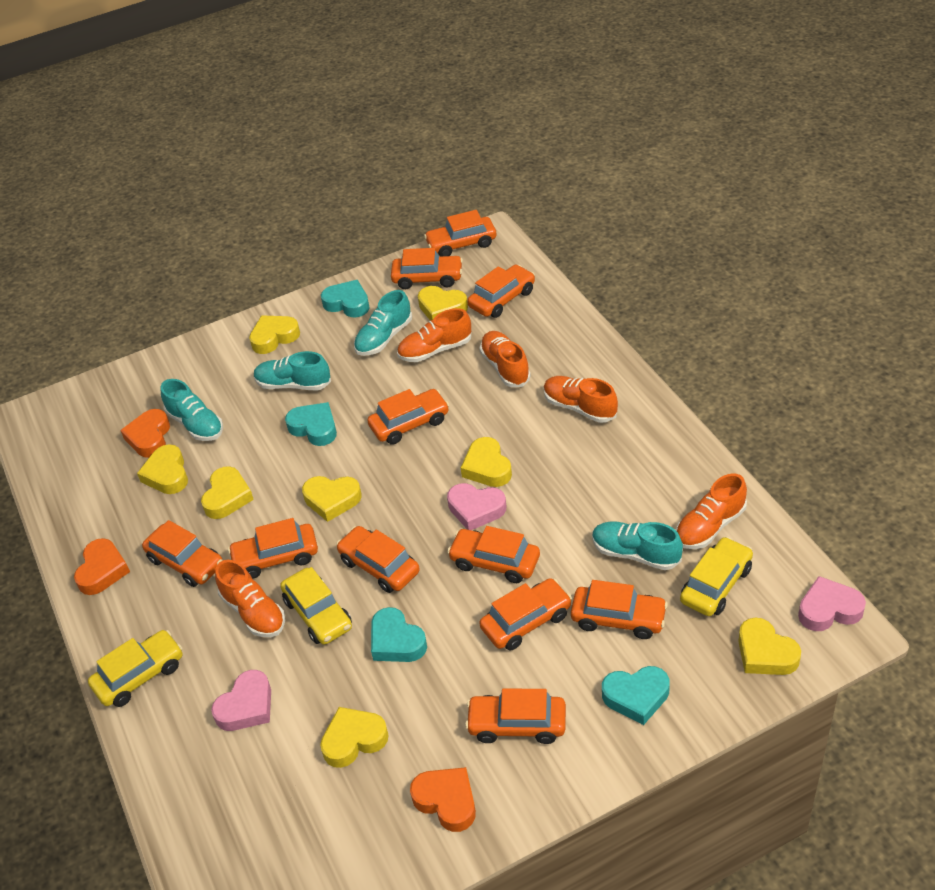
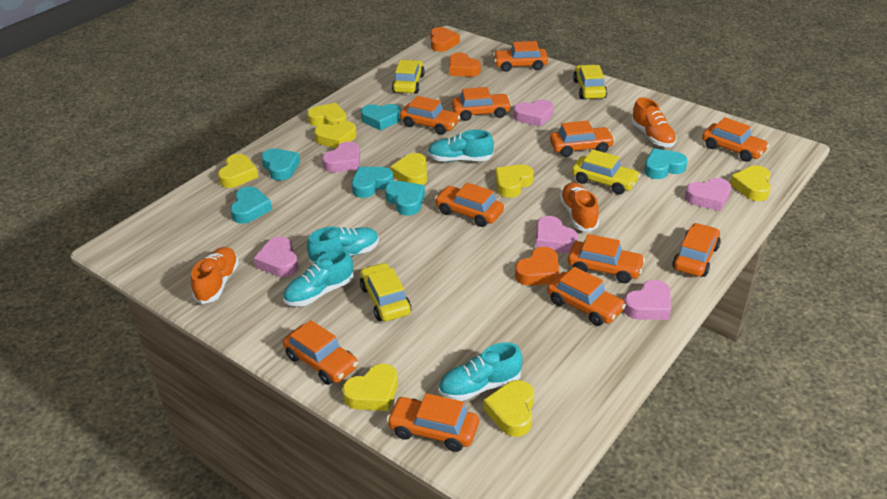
orange shoe: [215,560,285,637] [397,308,471,362] [479,331,531,387] [544,376,618,423] [676,473,747,549] = 5 -> [191,247,239,304] [559,182,599,232] [631,97,677,147] = 3
pink heart: [211,670,271,731] [447,483,506,530] [798,576,866,631] = 3 -> [253,236,298,277] [322,141,360,172] [513,100,554,127] [536,216,578,253] [623,280,671,320] [685,178,731,211] = 6
turquoise heart: [285,402,337,446] [321,280,369,317] [371,607,427,662] [602,666,670,725] = 4 -> [230,186,272,224] [261,148,300,181] [352,167,393,198] [361,104,401,131] [385,181,425,216] [644,148,687,179] = 6
yellow car: [88,630,182,707] [280,567,352,645] [680,537,753,616] = 3 -> [360,263,411,321] [392,60,425,94] [572,149,641,195] [573,65,607,99] = 4

